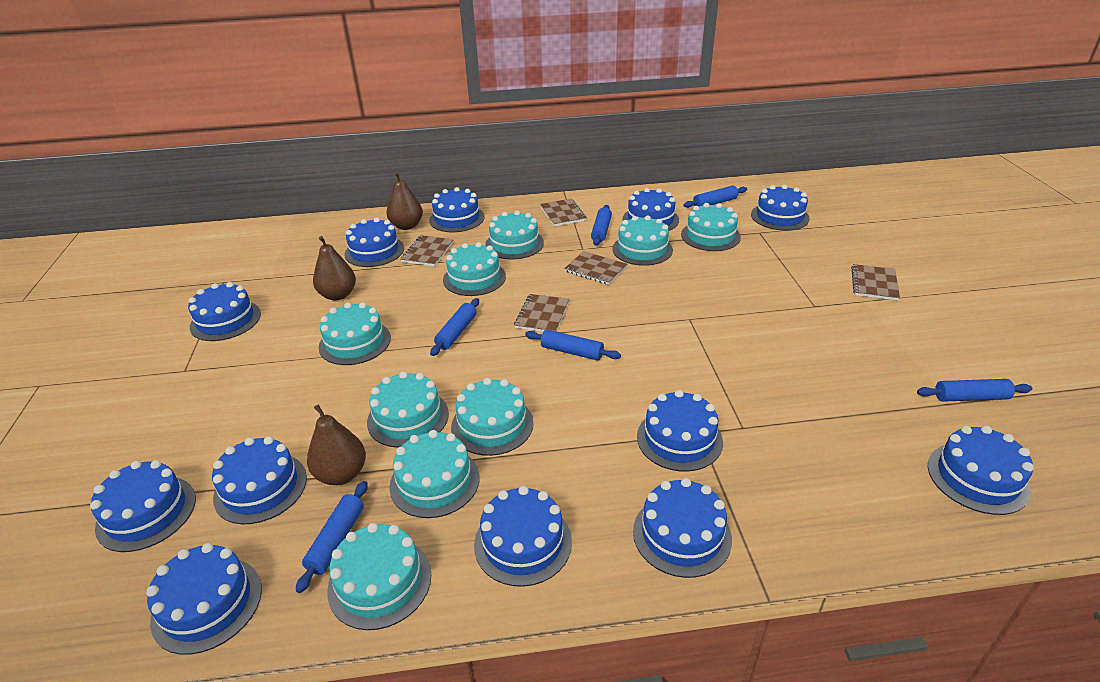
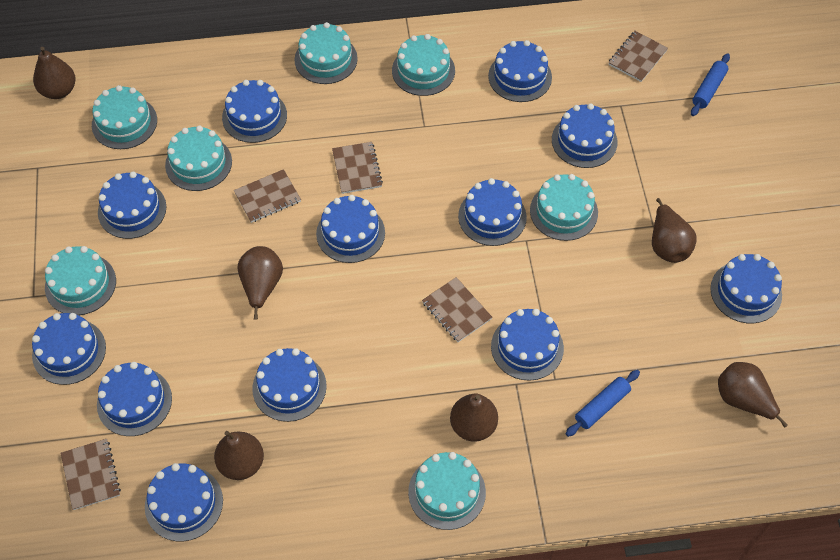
blue rolling pin: [296,481,368,593] [430,298,479,356] [525,330,621,361] [591,205,612,246] [683,186,747,208] [917,379,1032,402] = 6 -> [566,370,640,437] [691,54,730,116] = 2
brown pear: [307,405,366,485] [313,236,356,301] [386,172,423,230] = 3 -> [33,47,76,99] [214,431,264,480] [238,246,283,319] [450,393,498,442] [652,198,697,263] [718,362,788,428] = 6
turquoise cake: [318,302,391,365] [327,523,431,630] [367,371,449,448] [389,430,479,518] [443,242,506,296] [451,378,534,456] [485,210,544,260] [612,215,673,266] [681,203,741,251] = 9 -> [45,246,116,315] [92,85,157,149] [165,125,232,191] [294,22,358,84] [392,34,455,96] [408,452,486,530] [530,174,598,241] = 7

